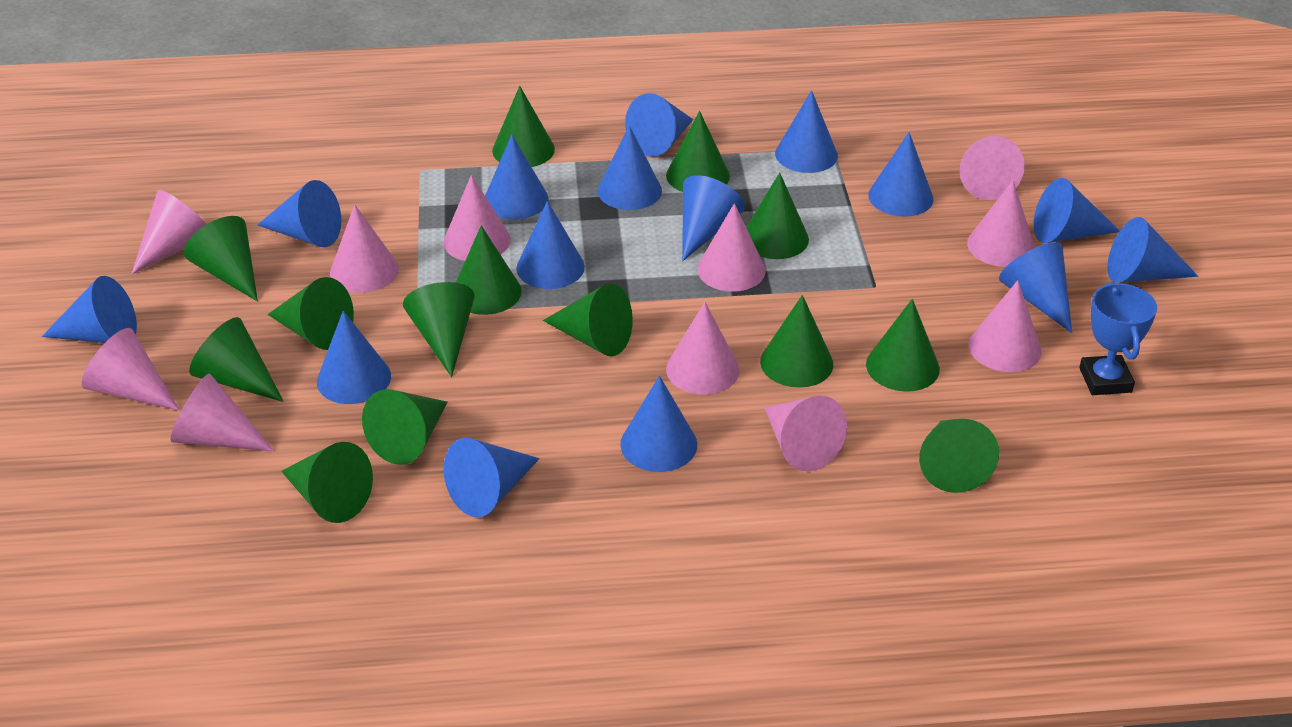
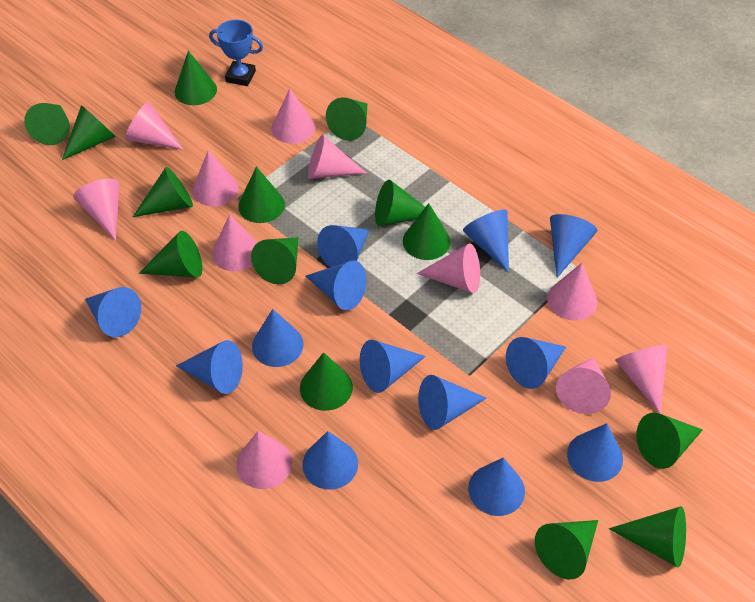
blue cone: [42,276,137,343] [258,180,341,247] [317,311,391,404] [444,438,540,517] [485,135,548,219] [516,201,585,289] [598,126,662,210] [620,376,697,472] [625,93,693,157] [682,175,745,261] [775,90,838,173] [868,132,933,217] [999,242,1072,333] [1034,178,1120,243] [1107,217,1198,283] = 15 -> [85,287,141,337] [176,340,243,394] [252,309,304,367] [302,431,358,490] [306,261,366,311] [317,225,370,267] [360,340,426,393] [418,375,487,430] [463,210,509,273] [468,457,525,516] [506,337,566,389] [550,214,597,278] [567,423,623,482] = 13

